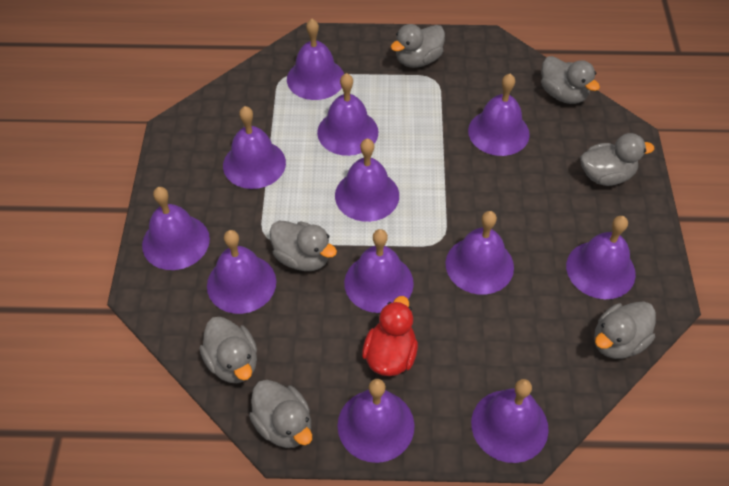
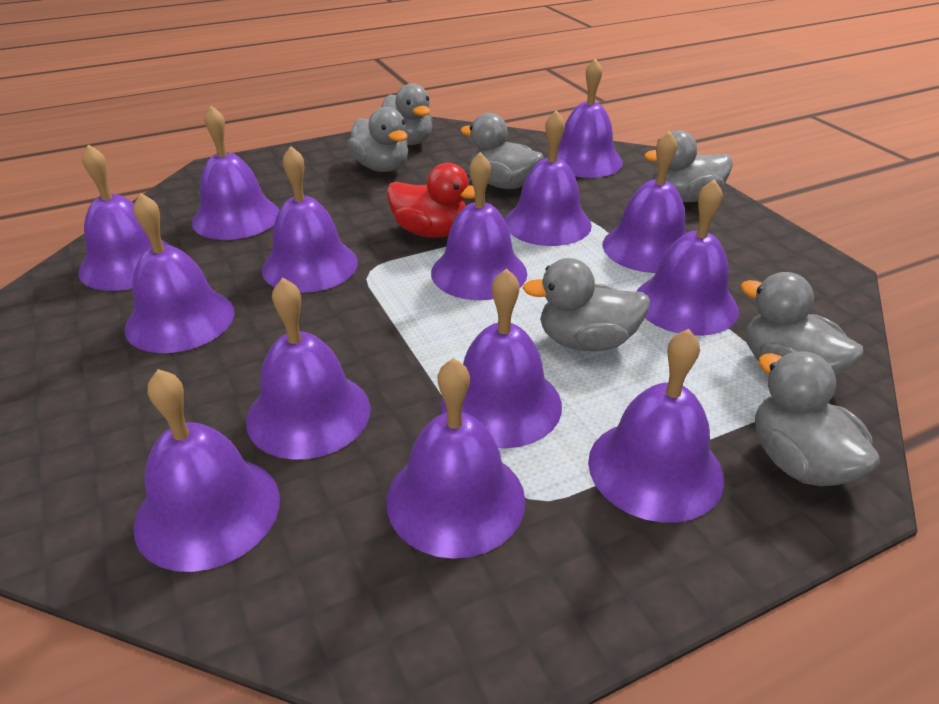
purple bell: [142,187,210,270] [207,230,276,314] [223,106,286,189] [287,19,344,100] [317,73,378,156] [335,139,399,222] [337,379,414,463] [344,229,414,313] [446,211,514,295] [468,74,530,156] [471,379,549,463] [566,216,636,299] = 12 -> [79,144,170,291] [124,193,234,353] [133,369,280,572] [192,106,279,240] [246,278,371,460] [262,146,358,293] [387,358,525,559] [431,152,527,300] [441,268,562,448] [505,110,592,246] [547,58,623,178] [588,329,724,523] [602,131,686,273] [636,179,739,336] = 14

